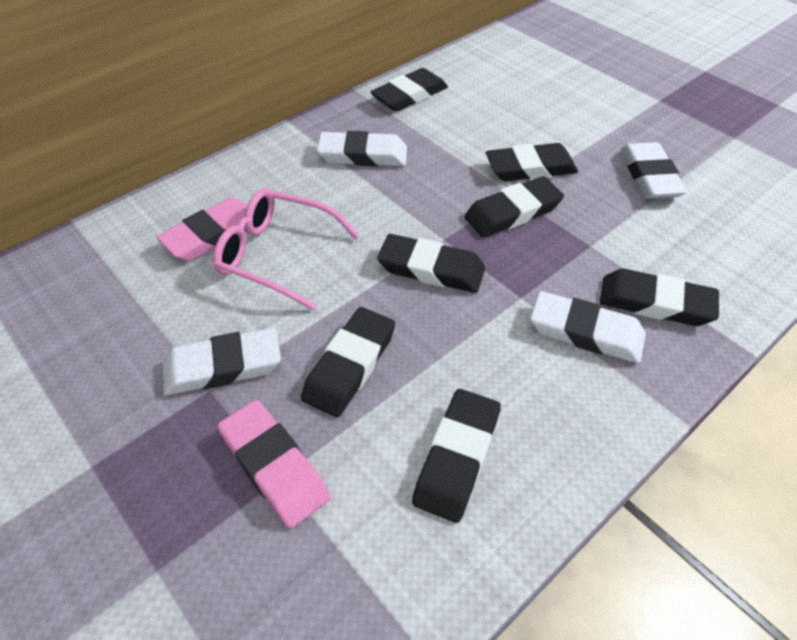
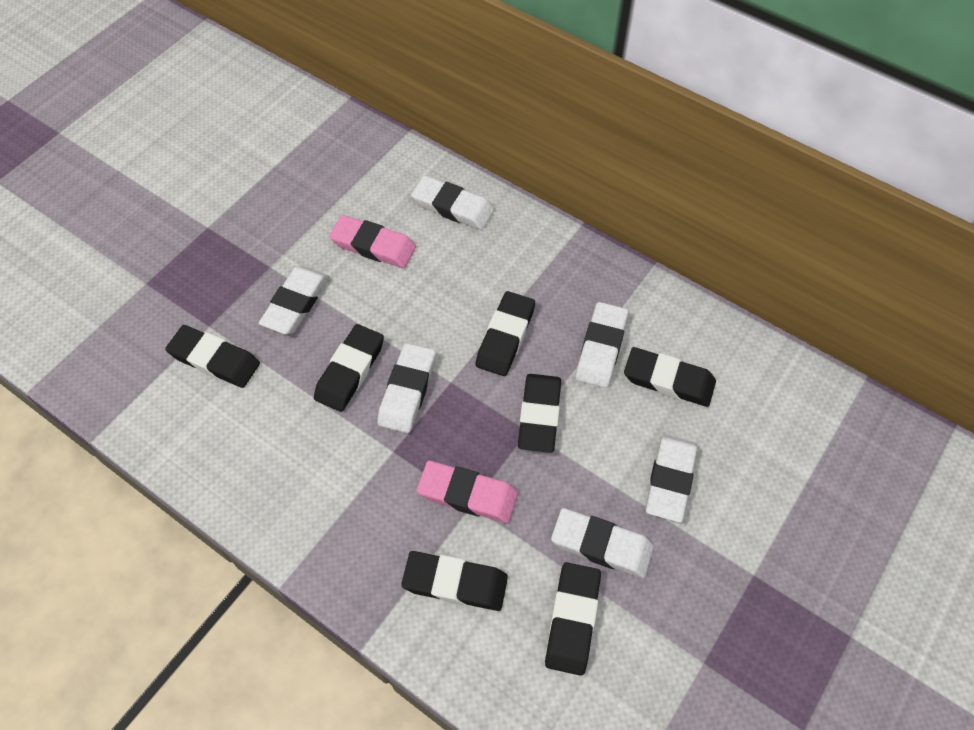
pink glasses: [213,189,360,311] = 1 -> none = 0
white eraser: [163,328,281,395] [317,131,407,166] [530,291,646,363] [621,142,687,198] = 4 -> [259,266,329,334] [377,343,436,433] [411,176,494,230] [551,508,654,578] [576,302,628,388] [646,434,697,523] = 6

